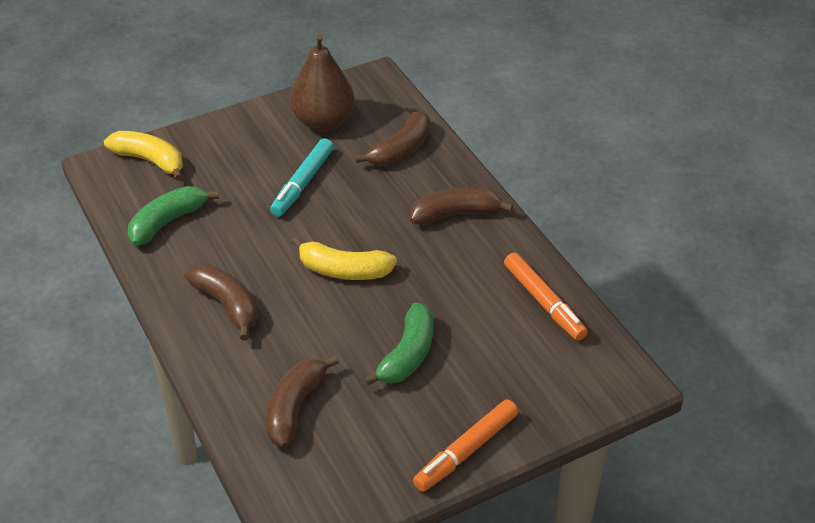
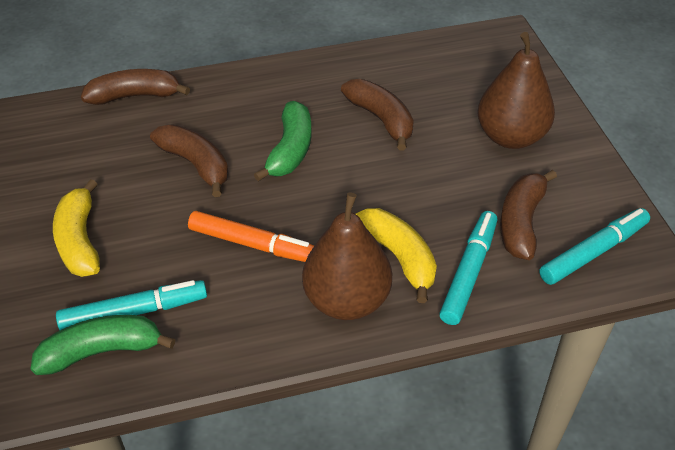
brown pear: [290,34,355,131] = 1 -> [302,192,392,320] [477,32,555,149] = 2
orange marker: [413,400,518,492] [504,252,588,341] = 2 -> [188,211,314,262] = 1
turquoise marker: [270,138,334,217] = 1 -> [56,280,207,330] [439,211,497,325] [540,208,650,285] = 3

